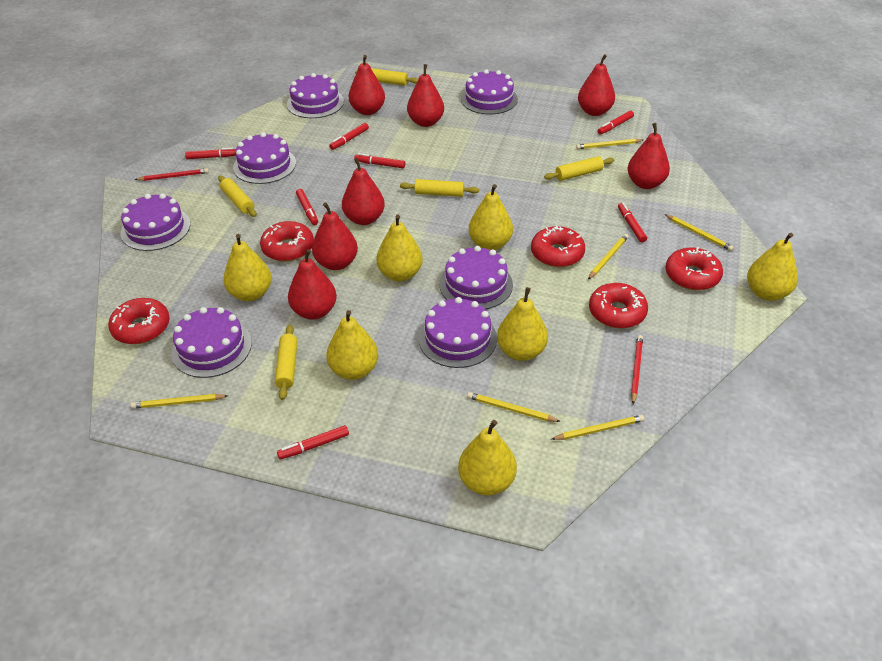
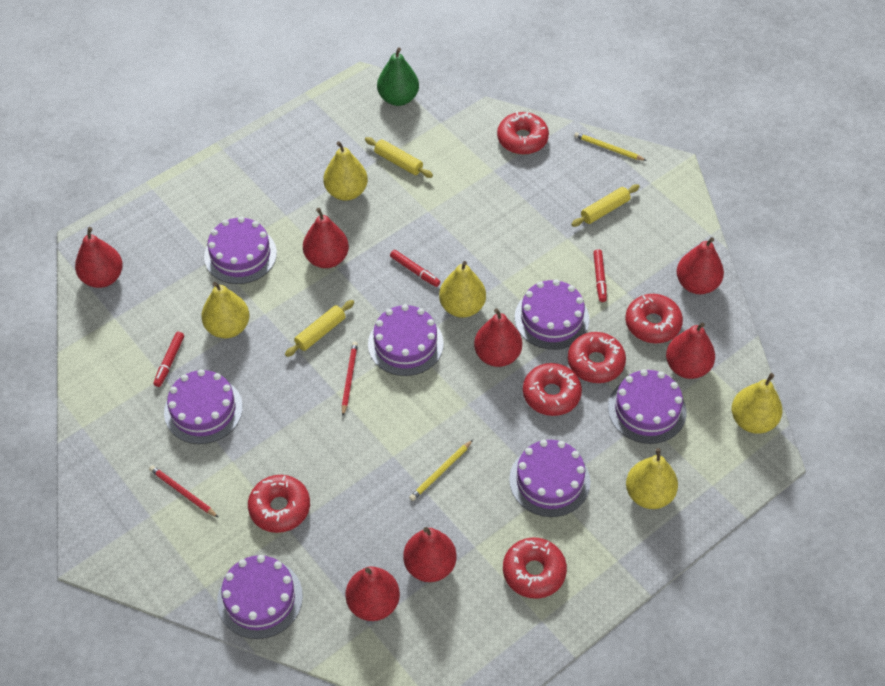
green pear: none = 0 -> [377,48,419,106] = 1
red donut: [108,298,170,344] [260,221,314,262] [531,225,585,267] [589,283,648,328] [665,247,723,290] = 5 -> [248,475,310,533] [497,112,549,155] [503,537,567,599] [523,363,582,416] [568,332,626,383] [625,294,683,343] = 6
red marker: [185,148,236,159] [277,425,349,459] [296,189,318,225] [329,123,369,150] [354,153,405,168] [597,111,634,135] [618,203,647,242] = 7 -> [153,332,184,387] [390,250,440,287] [593,249,607,302] = 3
yellow pear: [223,234,272,301] [326,310,378,380] [376,215,423,281] [458,420,517,496] [469,184,513,250] [497,287,548,361] [747,233,798,301] = 7 -> [201,282,250,338] [323,141,368,201] [439,261,486,318] [626,448,678,509] [732,373,782,433] = 5
yellow pencil: [131,394,228,409] [467,392,561,422] [551,415,644,440] [576,139,643,149] [588,234,628,279] [665,214,734,251] = 6 -> [409,440,473,501] [574,132,647,161] = 2
yellow rolling pin: [218,176,257,217] [275,325,298,400] [355,68,418,86] [400,179,479,197] [544,156,614,181] = 5 -> [285,300,354,357] [365,137,433,178] [571,184,640,227] = 3

